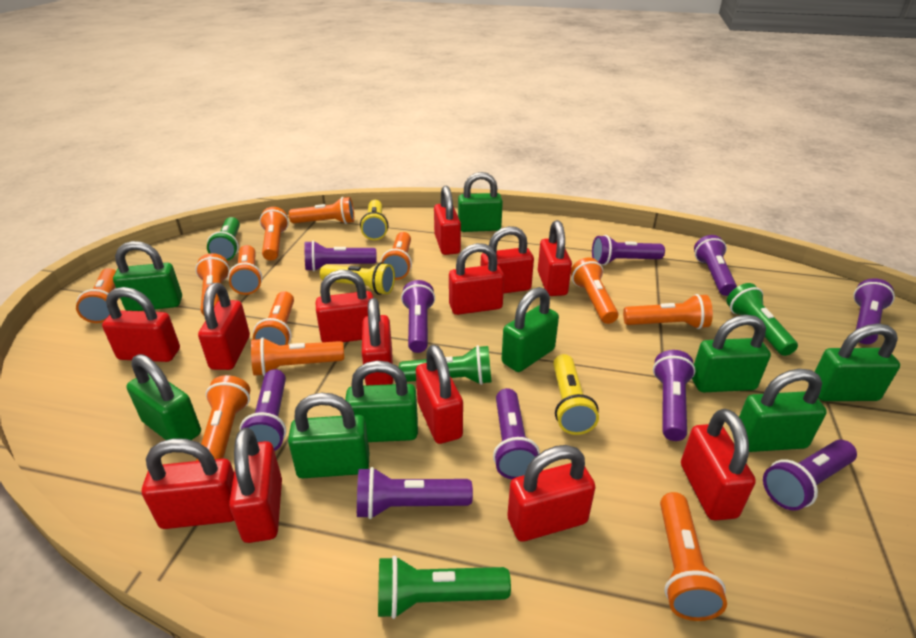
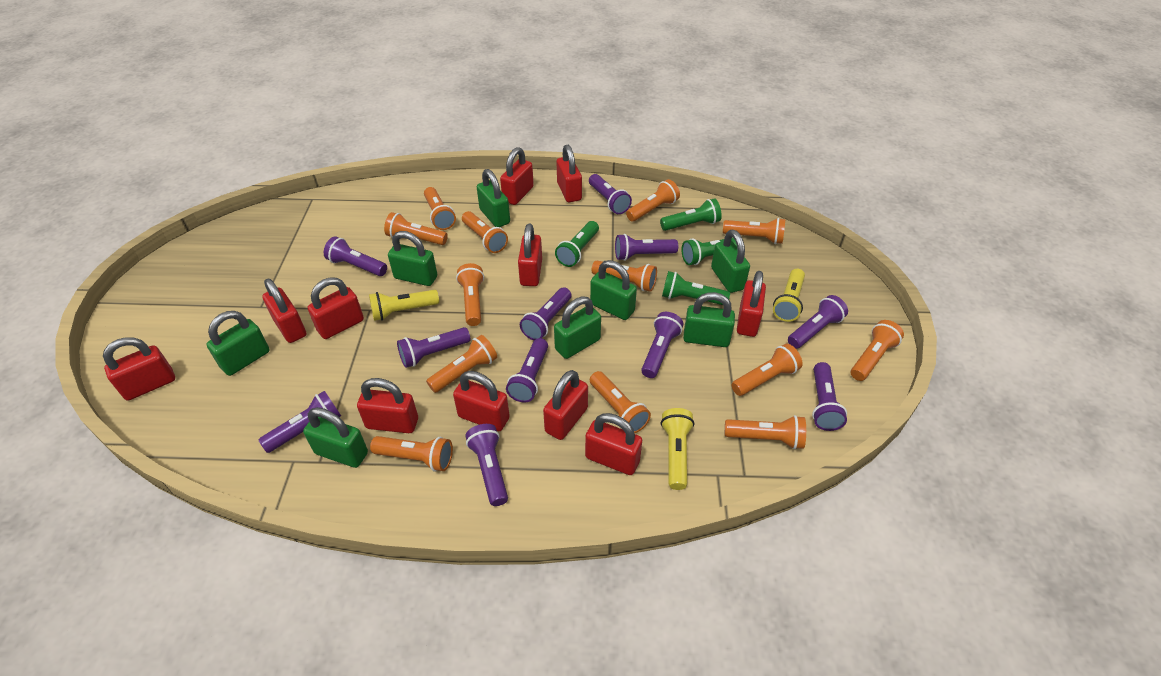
green padlock: [113,241,182,311] [126,354,201,440] [288,393,369,478] [345,360,418,442] [458,172,503,232] [501,287,559,372] [692,315,771,392] [739,369,827,452] [815,324,900,401] = 9 -> [207,311,270,376] [303,407,368,468] [388,231,437,286] [477,169,510,227] [554,297,601,359] [590,260,637,320] [683,292,735,347] [711,230,750,293] = 8
orange flashlight: [76,268,116,323] [195,253,230,315] [196,375,250,461] [228,245,262,295] [251,337,344,376] [253,291,294,345] [260,207,289,261] [289,197,354,224] [381,232,412,280] [571,257,618,324] [623,294,713,329] [660,492,727,621] = 12 -> [370,436,453,471] [384,212,448,245] [424,187,456,230] [426,335,497,393] [456,263,484,326] [462,211,508,253] [590,371,651,434] [592,261,657,292] [626,179,680,222] [723,218,785,244] [725,415,806,449] [731,344,803,396] [851,320,904,381] = 13
purple flashlight: [239,369,286,451] [304,241,377,271] [357,467,473,519] [401,280,435,353] [493,388,540,480] [592,235,665,265] [653,350,696,441] [694,235,737,296] [763,440,857,511] [853,278,895,344] = 10 -> [258,391,341,453] [324,237,387,276] [397,327,470,368] [465,424,508,506] [506,338,548,403] [520,287,571,340] [589,174,632,214] [615,234,678,261] [641,312,683,378] [788,295,848,349] [812,362,847,431] = 11
red padlock: [102,287,180,362] [142,438,234,529] [198,283,250,370] [229,427,282,543] [316,270,373,342] [362,298,393,385] [416,344,463,444] [434,186,461,255] [449,243,504,315] [481,226,534,294] [507,445,596,542] [538,220,572,296] [681,409,756,521] = 13 -> [103,337,175,401] [262,279,306,343] [308,277,364,339] [357,378,418,433] [453,371,510,431] [500,147,534,205] [518,224,542,286] [543,370,588,440] [556,145,582,202] [585,413,642,475] [737,271,766,337] = 11

